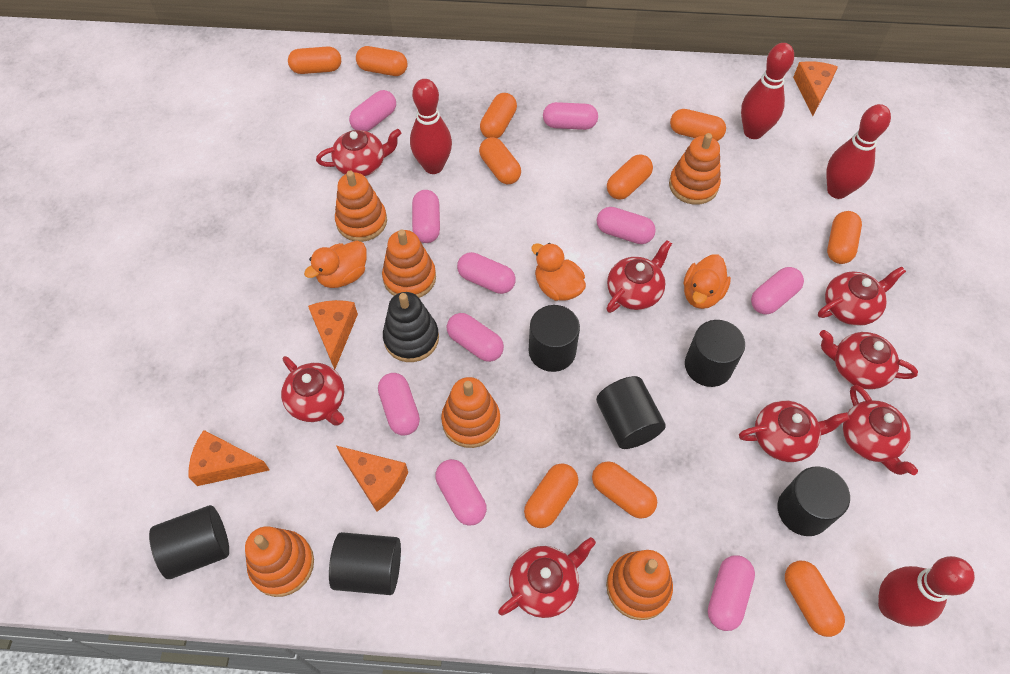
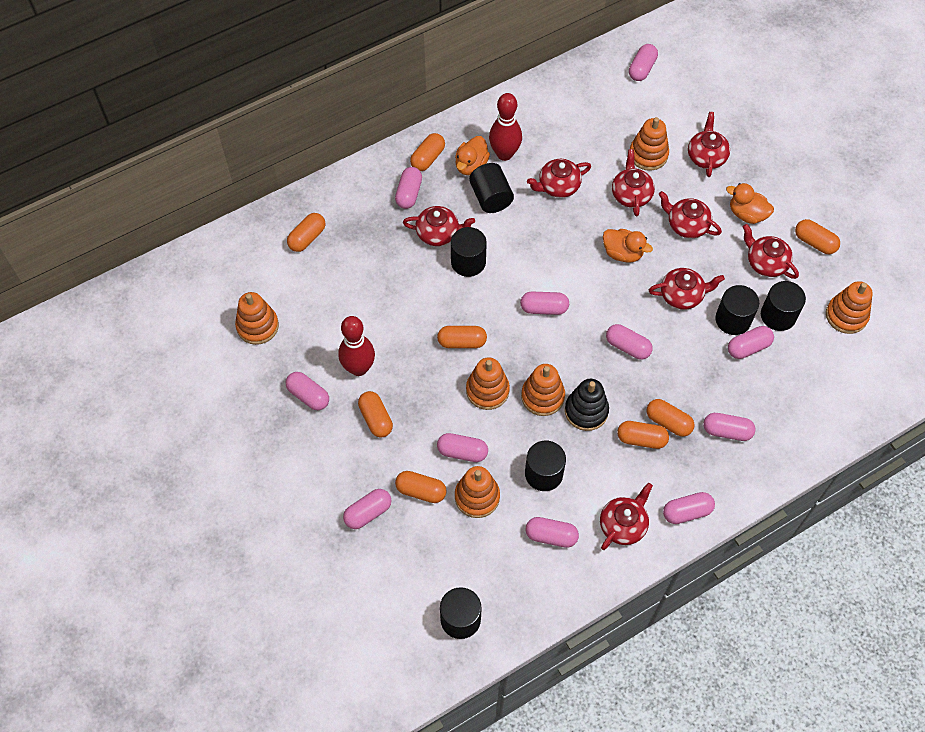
orange capsule: [288,46,341,74] [356,46,408,76] [479,137,521,184] [480,93,517,138] [524,463,578,528] [592,461,657,519] [607,154,653,200] [670,109,726,141] [785,561,845,637] [827,211,862,264] = 10 -> [287,213,325,252] [358,391,393,438] [395,471,447,503] [410,133,445,171] [437,326,487,348] [617,421,669,449] [646,399,694,437] [795,219,840,254] = 8
orange cheese: [188,430,270,486] [308,300,358,370] [336,446,408,512] [793,61,838,116] = 4 -> none = 0
pink capsule: [349,90,396,132] [378,373,420,436] [412,190,440,243] [435,459,487,526] [447,313,504,362] [457,252,515,294] [543,102,598,130] [597,207,656,244] [708,555,755,631] [751,267,804,314] = 10 -> [286,372,329,410] [343,489,391,529] [395,167,422,209] [437,433,488,462] [520,291,569,315] [526,517,579,548] [606,324,653,360] [629,44,658,81] [663,492,715,524] [703,413,756,441] [728,326,774,359] = 11
red bowling pin: [410,79,452,174] [741,43,794,139] [827,104,891,199] [878,556,975,627] = 4 -> [338,316,375,376] [489,93,522,161] = 2

